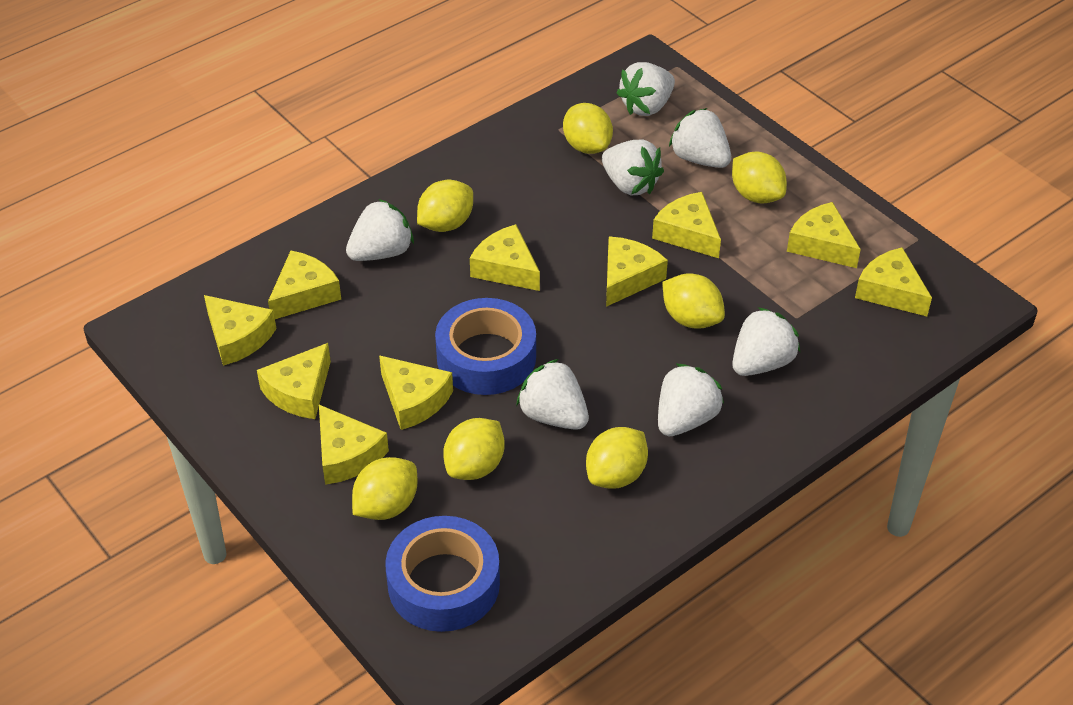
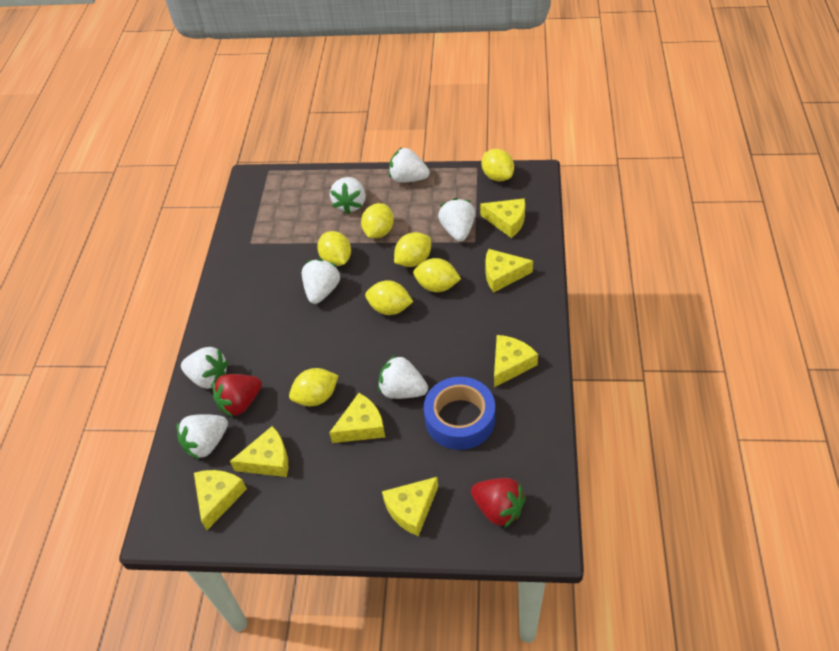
blue tape: [385,516,500,632] [435,298,536,395] = 2 -> [424,377,495,450] = 1
red strawberry: none = 0 -> [212,374,262,417] [471,478,526,528] = 2
yellow cheese: [204,295,276,366] [257,343,331,419] [268,251,341,319] [319,405,389,485] [379,355,453,430] [470,224,540,291] [606,236,668,307] [652,192,721,258] [787,202,861,268] [855,247,932,316] = 10 -> [194,470,247,530] [230,426,288,477] [329,393,385,443] [382,477,438,536] [480,198,525,238] [485,249,533,292] [494,335,538,387] = 7

